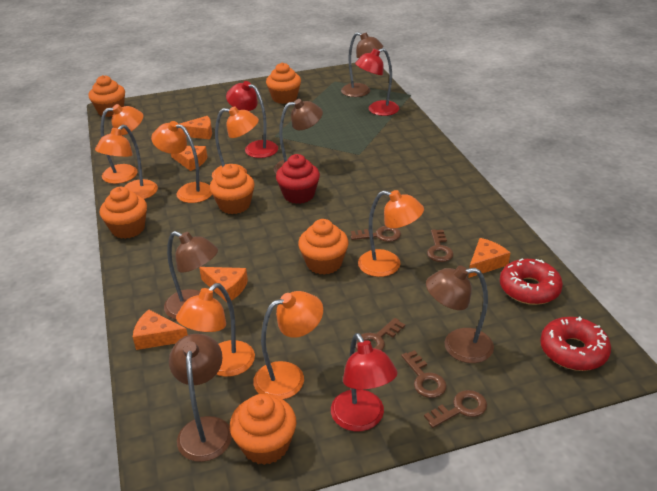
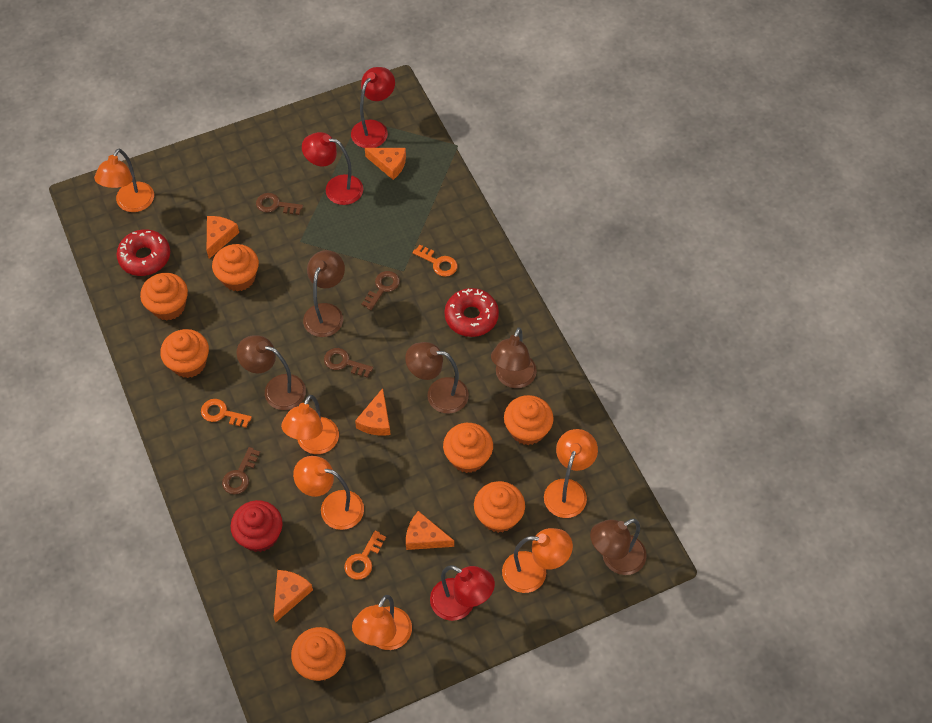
brown key: [351,226,401,242] [355,318,405,351] [401,350,447,398] [424,390,487,428] [427,229,454,262] = 5 -> [222,447,260,494] [256,193,303,215] [324,348,373,378] [362,271,400,310] = 4
orange cupcake: [89,75,125,117] [100,187,147,239] [210,164,255,214] [230,394,296,465] [266,63,301,104] [298,219,349,275] = 6 -> [140,273,188,321] [160,329,209,378] [212,244,259,292] [291,627,346,681] [443,423,493,473] [474,481,525,533] [504,395,554,445] = 7
orange key: none = 0 -> [201,399,252,428] [344,530,386,580] [413,245,457,277] = 3
orange lamp: [95,125,158,199] [100,104,143,184] [151,121,212,203] [176,283,255,377] [212,106,259,179] [253,291,323,400] [358,190,424,277] = 7 -> [94,149,154,212] [281,395,339,454] [293,456,364,530] [352,595,412,650] [502,528,573,593] [544,429,598,518] = 6

